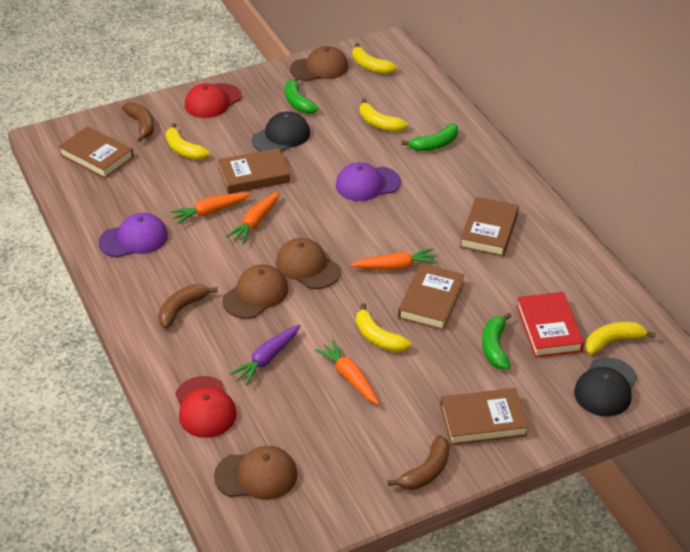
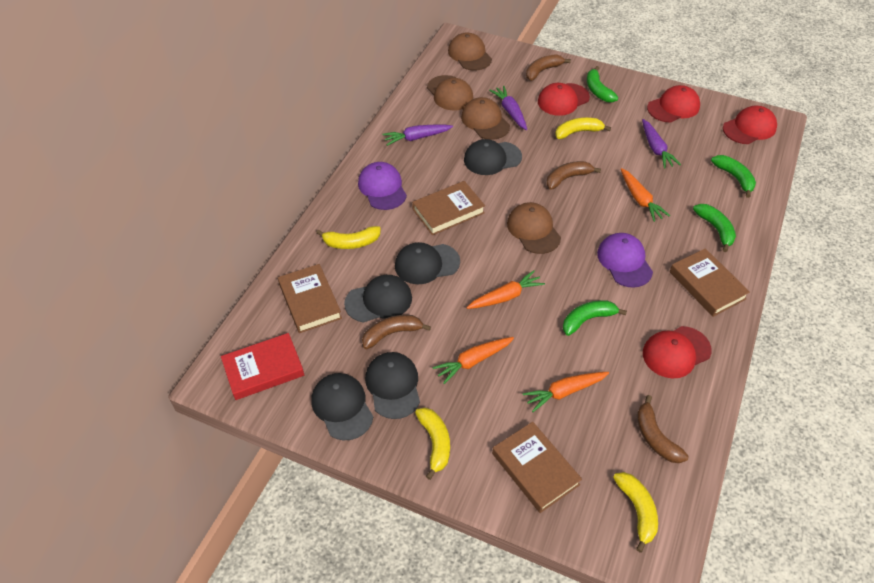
black cap: [252,111,310,152] [574,357,637,417] = 2 -> [311,373,373,440] [344,275,412,323] [365,352,420,419] [395,242,460,284] [464,139,522,175] = 5
brown banana: [122,102,154,142] [158,284,218,329] [387,435,450,490] = 3 -> [362,315,431,349] [526,54,571,81] [546,161,601,190] [637,395,689,463] = 4
brown book: [58,126,134,179] [218,148,290,194] [398,263,465,330] [440,388,528,445] [460,197,519,257] = 5 -> [278,264,342,333] [412,181,485,235] [492,422,582,513] [670,248,750,317] = 4
green banana: [285,76,319,114] [401,123,458,151] [482,313,512,369] = 3 -> [563,300,627,336] [587,66,618,103] [693,204,736,252] [711,155,756,198] = 4
purple carrot: [230,325,300,385] = 1 -> [382,125,453,146] [489,86,527,130] [642,119,681,168] = 3
red cap: [175,376,237,438] [185,83,241,118] = 2 -> [538,83,590,116] [643,326,712,379] [647,85,700,123] [723,105,777,144] = 4
yellow banana: [166,123,209,160] [352,43,397,74] [356,303,411,352] [360,98,408,132] [585,322,656,355] = 5 -> [316,226,381,249] [415,408,450,480] [555,117,611,139] [613,472,658,552] = 4

